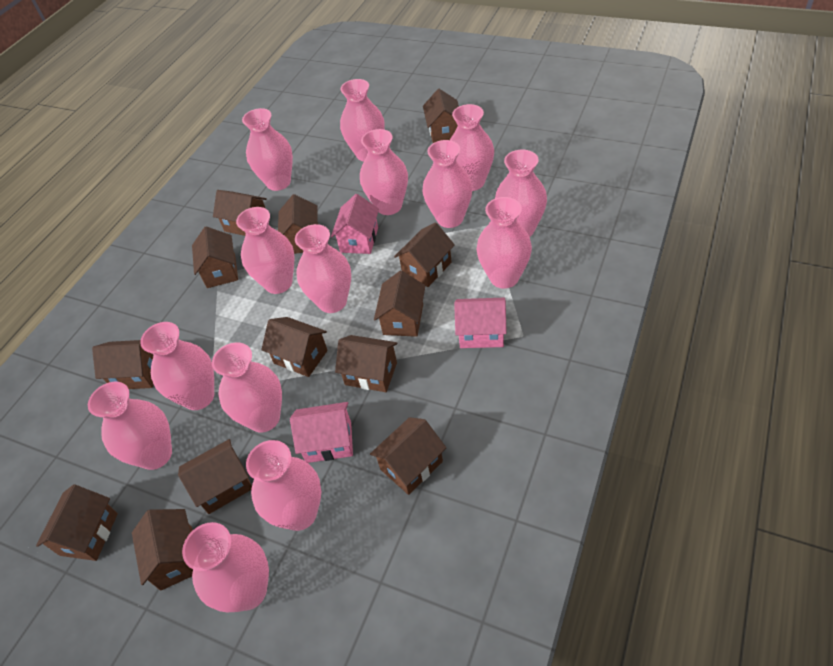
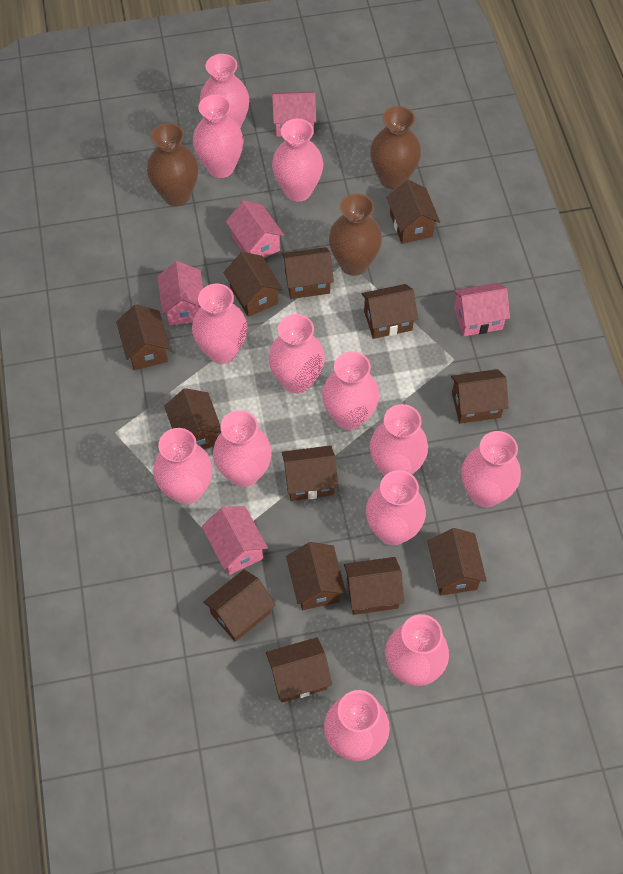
brown vase: none = 0 -> [147,123,199,206] [329,193,382,275] [370,106,421,189] = 3
pink house: [290,402,353,463] [331,194,379,254] [454,298,507,348] = 3 -> [158,261,203,326] [202,506,268,575] [226,200,284,258] [272,91,316,137] [454,283,510,336] = 5
pink vase: [88,382,172,470] [140,322,214,410] [182,522,269,612] [212,342,282,433] [236,207,295,294] [242,108,293,191] [246,440,321,531] [295,224,351,313] [340,79,385,161] [360,129,408,215] [423,140,473,228] [450,104,494,191] [476,197,532,289] [495,150,547,237] = 14 -> [153,428,213,504] [192,284,247,364] [193,95,244,178] [200,54,249,128] [213,410,272,487] [268,314,325,394] [272,119,323,202] [322,351,379,430] [324,690,390,761] [366,470,426,546] [370,404,428,476] [385,614,449,686] [461,431,521,508] = 13

